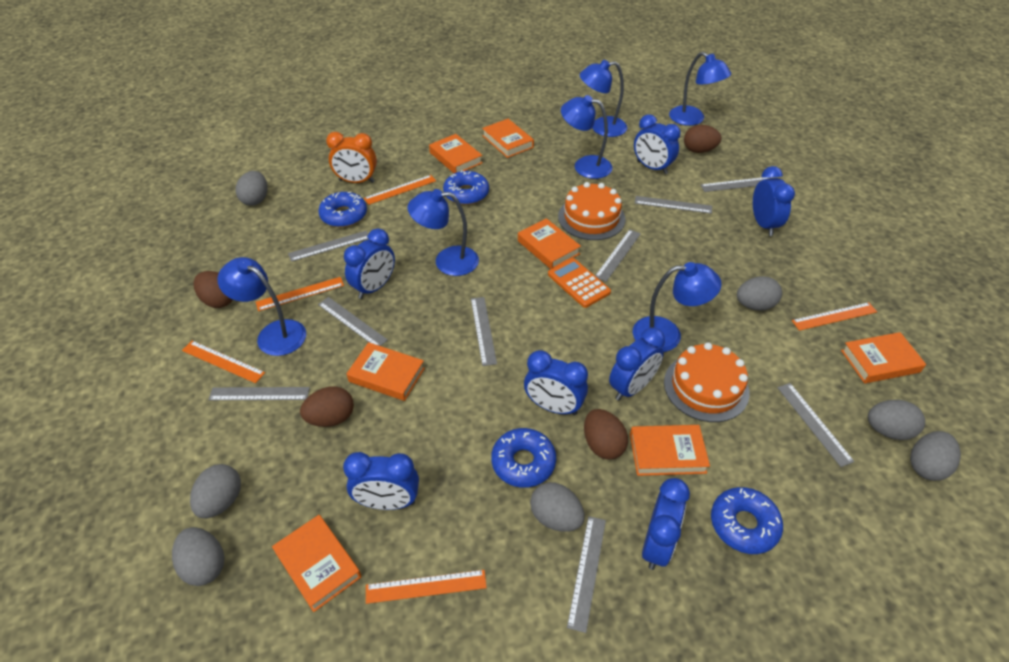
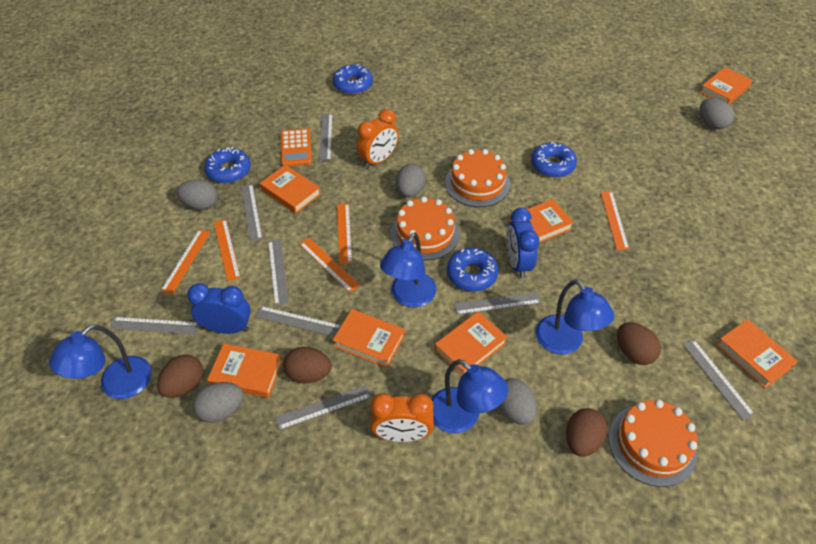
blue clock: [343,452,419,510] [344,228,395,299] [524,350,588,415] [609,328,665,401] [634,114,681,174] [642,478,690,570] [753,166,795,236] = 7 -> [187,283,251,334] [506,208,539,279] = 2
blue lamp: [217,257,306,356] [408,189,479,276] [561,95,612,179] [580,60,627,137] [633,262,722,352] [669,52,731,126] = 6 -> [49,324,152,399] [380,232,436,307] [431,359,508,433] [535,279,614,355] = 4
grey egg: [172,527,224,586] [190,464,241,518] [235,171,267,206] [530,482,585,532] [737,276,782,311] [868,400,925,440] [910,431,961,481] = 7 -> [176,179,218,210] [193,382,244,423] [396,164,426,197] [498,378,537,425] [700,98,734,130] = 5
grey ruler: [208,387,310,400] [288,231,368,262] [318,297,388,346] [471,297,497,366] [567,516,606,633] [595,229,641,282] [635,196,712,214] [700,177,771,192] [777,383,855,467] = 9 -> [110,317,200,335] [241,184,262,242] [255,306,341,336] [268,239,289,306] [275,385,372,430] [319,113,333,161] [454,292,541,315] [682,339,755,420] = 8
orange cake: [558,182,625,240] [664,342,749,422] = 2 -> [391,197,460,260] [445,149,510,207] [609,400,698,487] = 3
orange clock: [326,132,377,183] = 1 -> [356,109,399,168] [370,393,434,442] = 2

